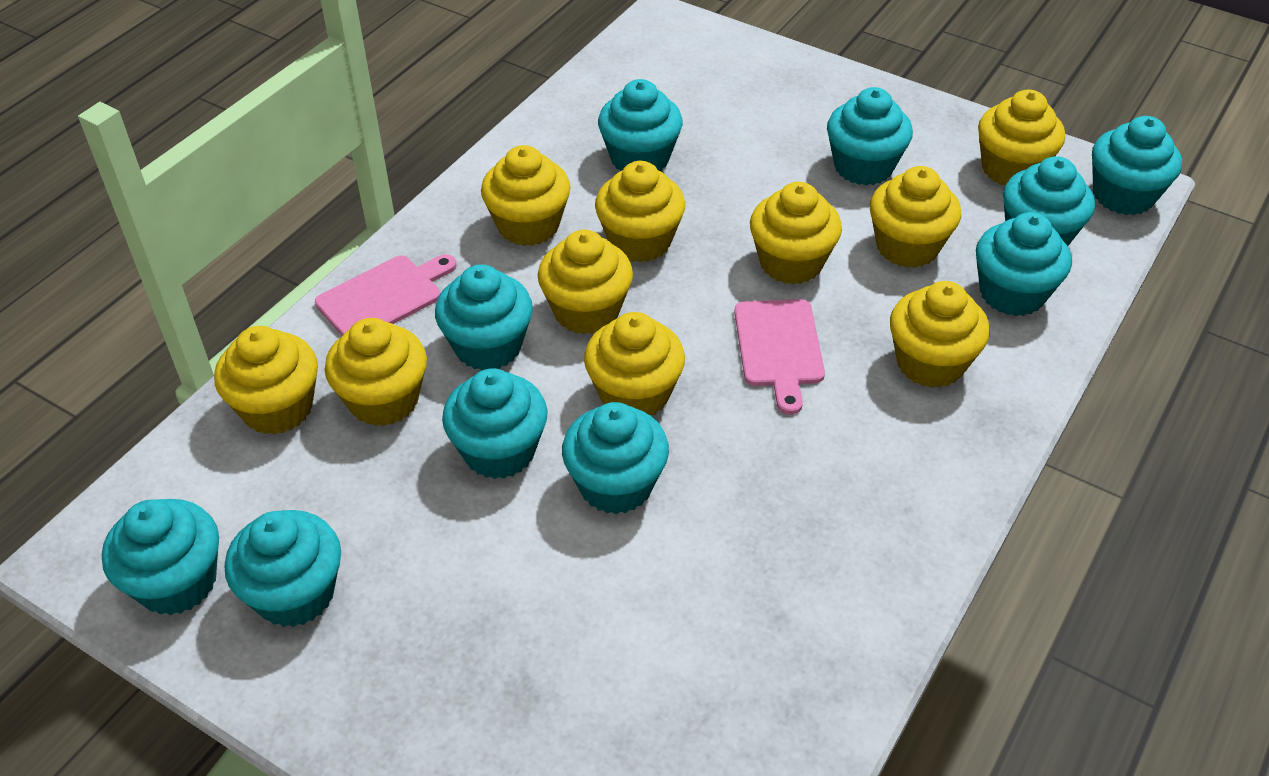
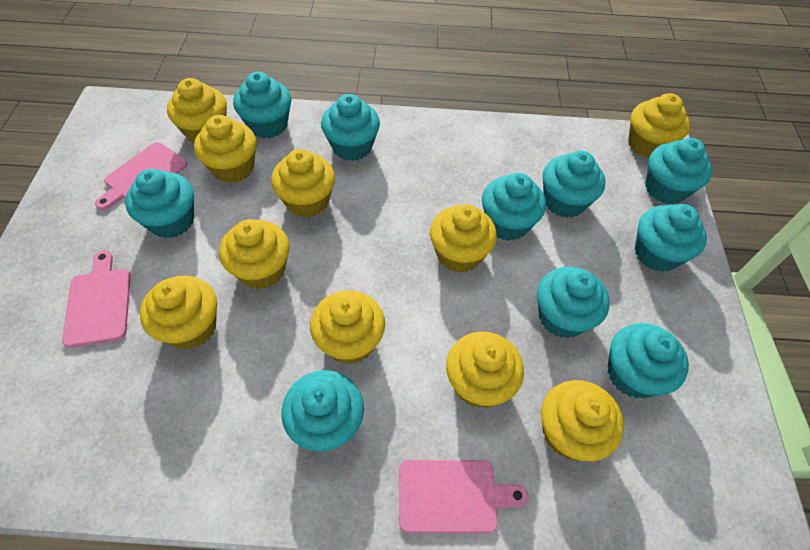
pink cutting board: [315,254,456,336] [734,299,825,415] = 2 -> [62,250,131,348] [95,142,188,210] [399,460,528,533] = 3

